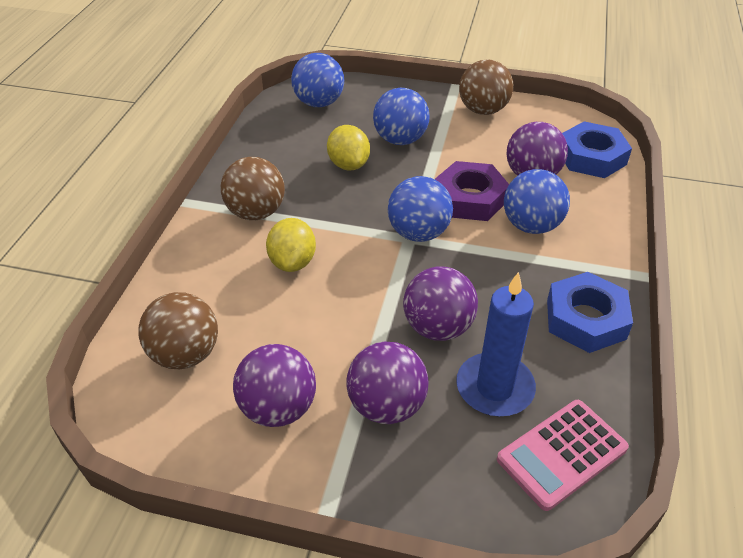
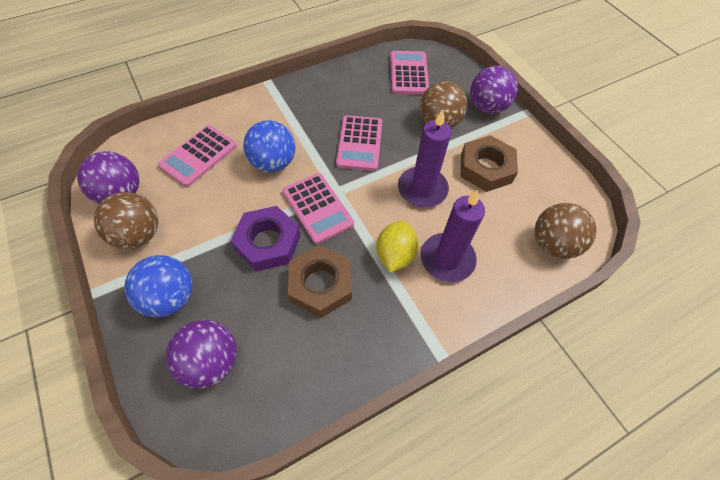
blue ball: [291,53,344,107] [373,88,430,145] [388,176,453,242] [504,169,570,234] = 4 -> [124,255,193,318] [243,120,295,172] = 2
blue candle: [456,272,536,416] = 1 -> none = 0
blue nut: [547,272,633,353] [562,121,632,178] = 2 -> none = 0
brown nut: none = 0 -> [288,245,352,318] [461,135,518,192] = 2
pink calculator: [497,400,629,511] = 1 -> [158,125,237,187] [283,173,354,244] [336,115,382,171] [390,51,429,95] = 4
purple ball: [233,344,316,427] [346,341,428,424] [403,266,478,341] [506,122,568,176] = 4 -> [77,151,140,204] [165,320,237,389] [470,66,518,114] = 3
purple candle: none = 0 -> [398,109,451,207] [421,190,485,282] = 2
yellow lemon: [266,218,316,272] [327,125,370,171] = 2 -> [376,221,418,273] = 1

